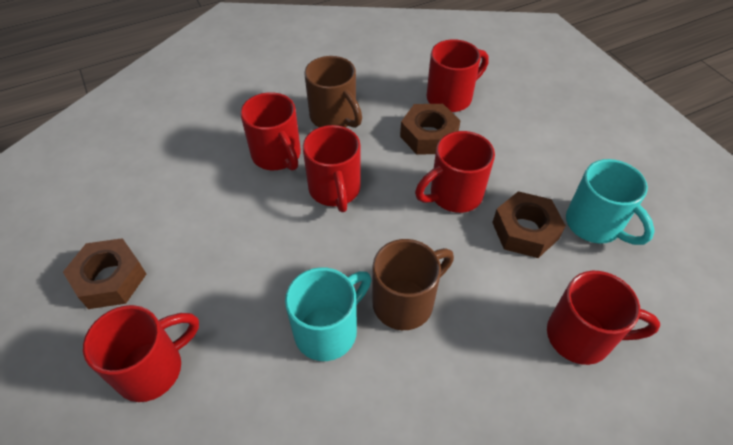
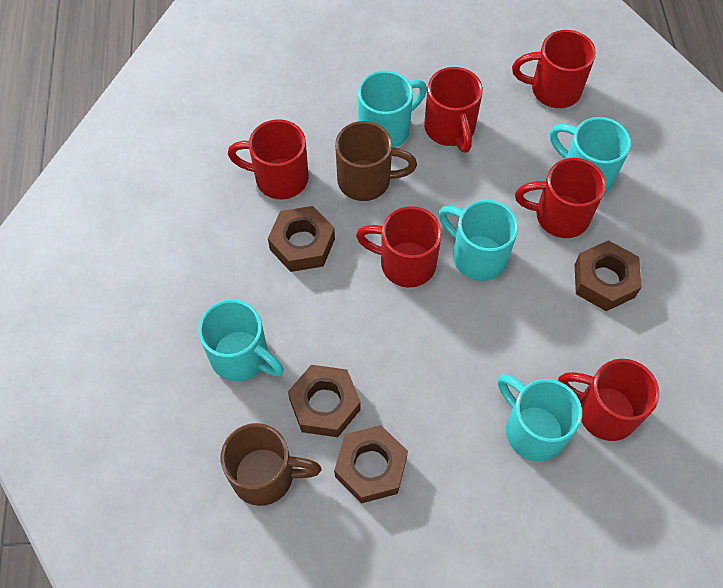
brown nut: [63,238,146,309] [400,104,460,155] [492,191,566,258] = 3 -> [268,206,335,272] [288,365,361,437] [334,425,408,503] [574,240,642,311] = 4
turquoise mug: [285,267,371,361] [566,159,655,245] = 2 -> [198,300,284,381] [358,70,427,148] [438,200,518,281] [498,374,582,461] [550,117,631,194] = 5

